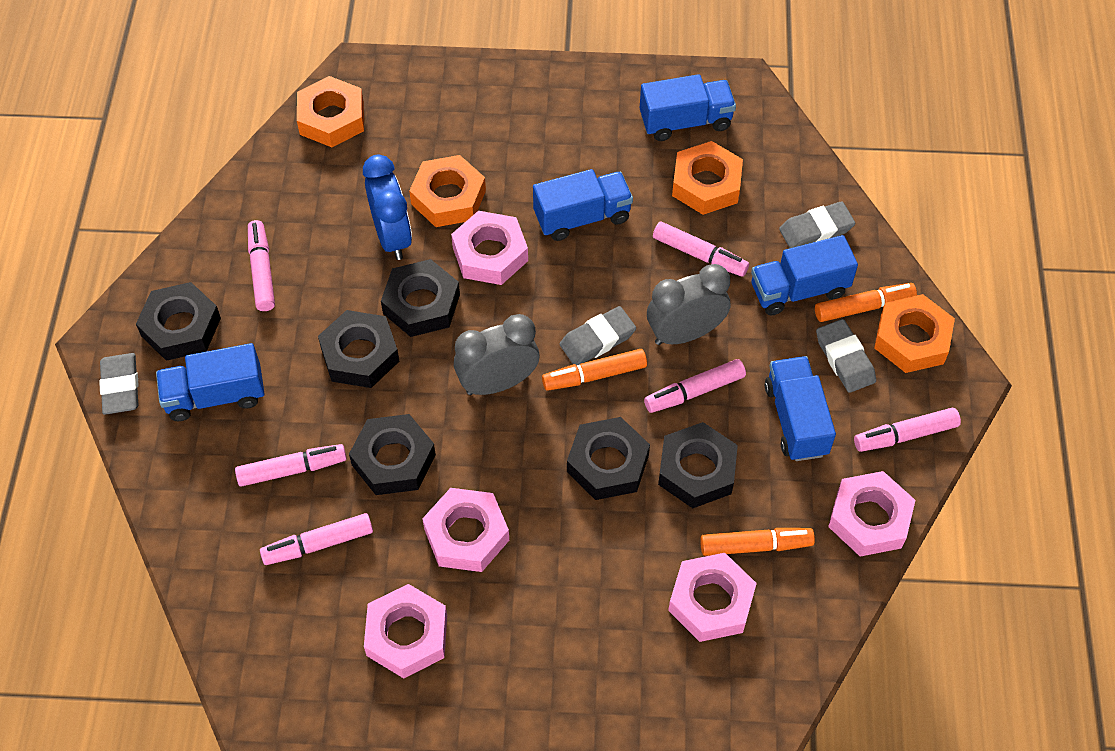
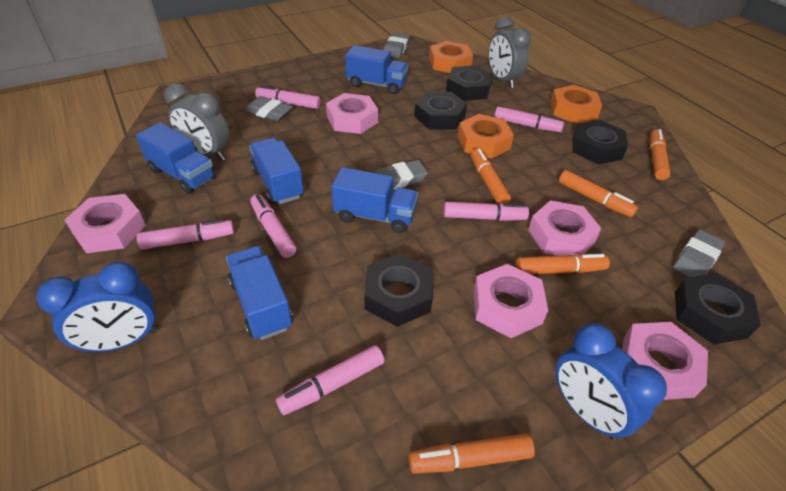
black nut: [136,282,221,361] [318,310,399,388] [349,414,436,495] [381,259,460,337] [567,417,650,500] [658,422,738,508] = 6 -> [364,254,433,327] [414,92,467,130] [446,65,493,101] [572,120,628,164] [675,273,761,344] = 5
blue clock: [363,155,412,260] = 1 -> [37,262,158,353] [555,323,667,440] = 2
orange marker: [542,349,647,391] [700,528,815,556] [815,283,917,322] = 3 -> [409,434,535,474] [471,148,511,205] [516,254,610,274] [559,170,638,217] [650,129,671,180] = 5
orange nut: [297,76,364,147] [409,155,486,227] [672,141,743,215] [874,294,955,373] = 4 -> [429,41,473,73] [458,114,514,159] [550,85,602,124] = 3

